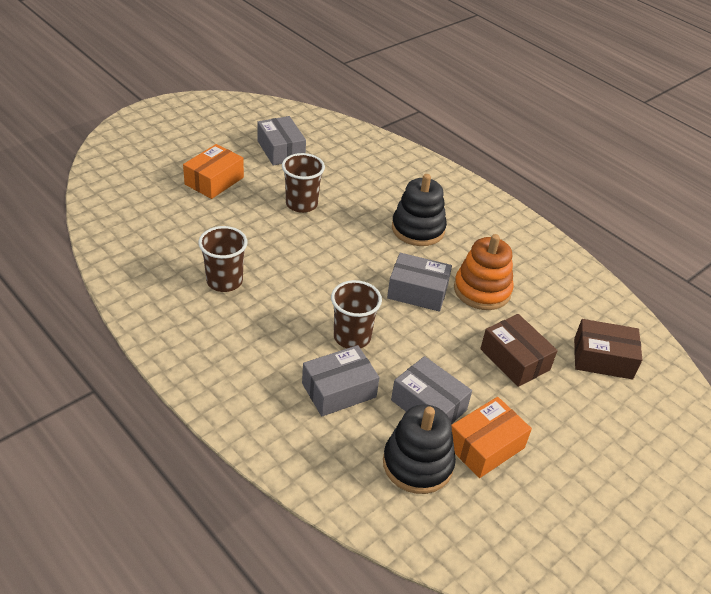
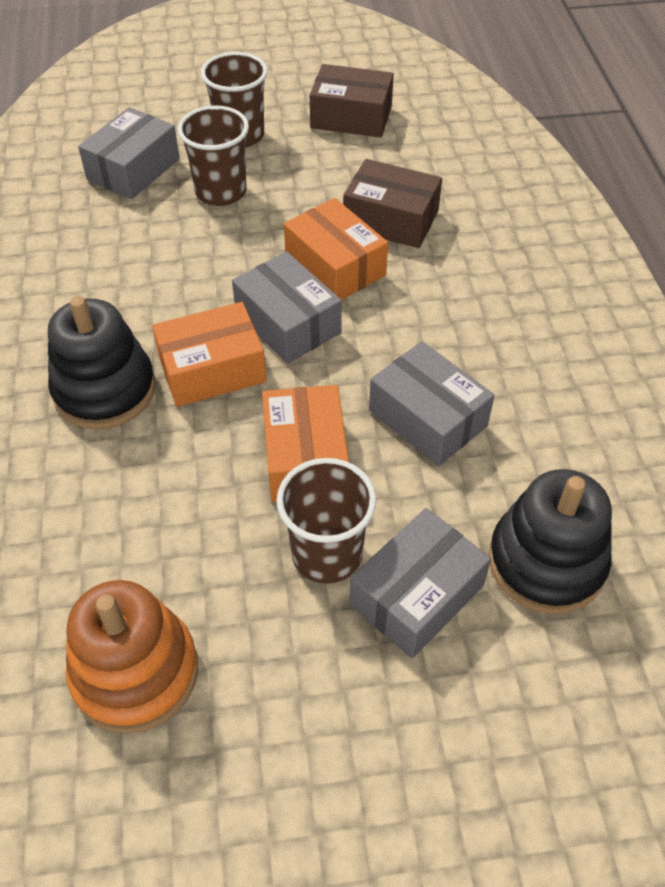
orange box: [183,144,244,199] [451,397,532,478] = 2 -> [152,302,267,407] [262,385,349,502] [284,198,388,300] = 3

